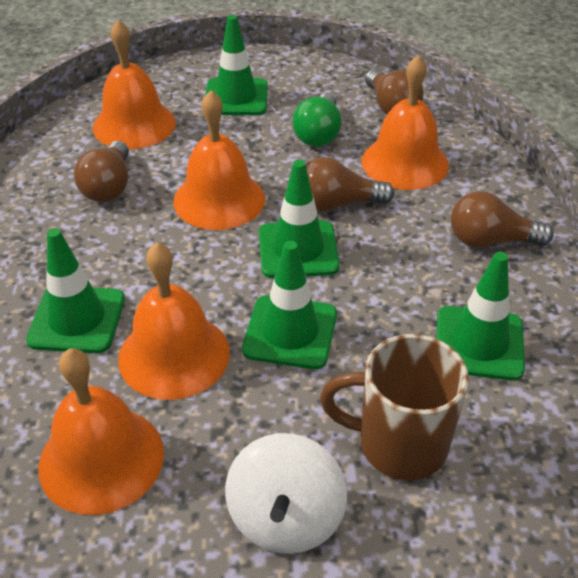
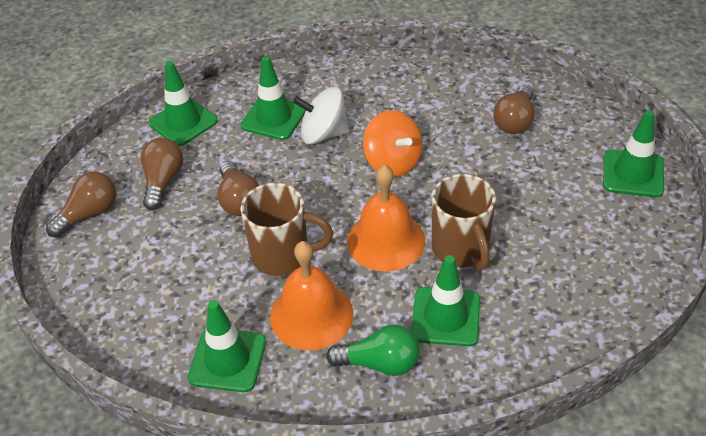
brown mug: [320,334,469,480] = 1 -> [240,183,333,276] [432,174,496,271] = 2
orange bell: [39,348,164,515] [93,20,176,149] [118,242,230,400] [174,90,265,230] [361,55,449,190] = 5 -> [270,241,353,350] [347,165,425,272] = 2
orange spinning top: none = 0 -> [363,110,422,177] = 1

